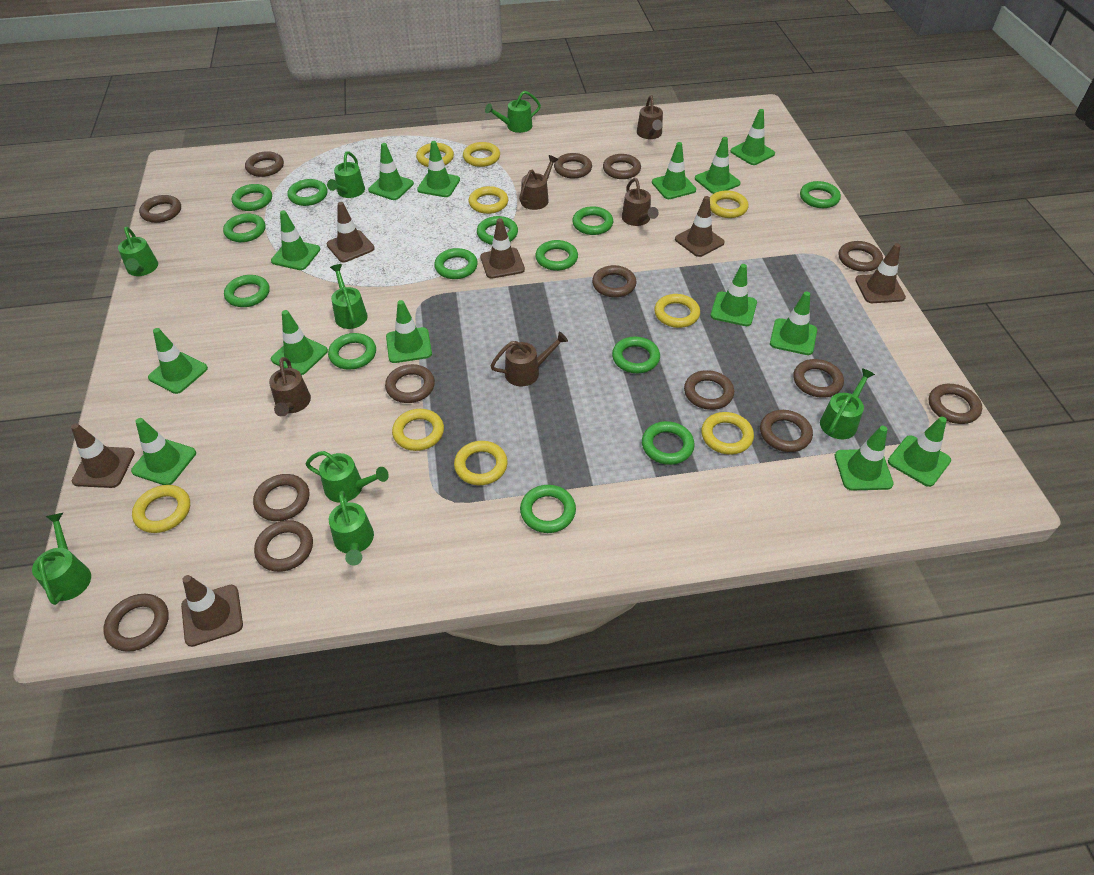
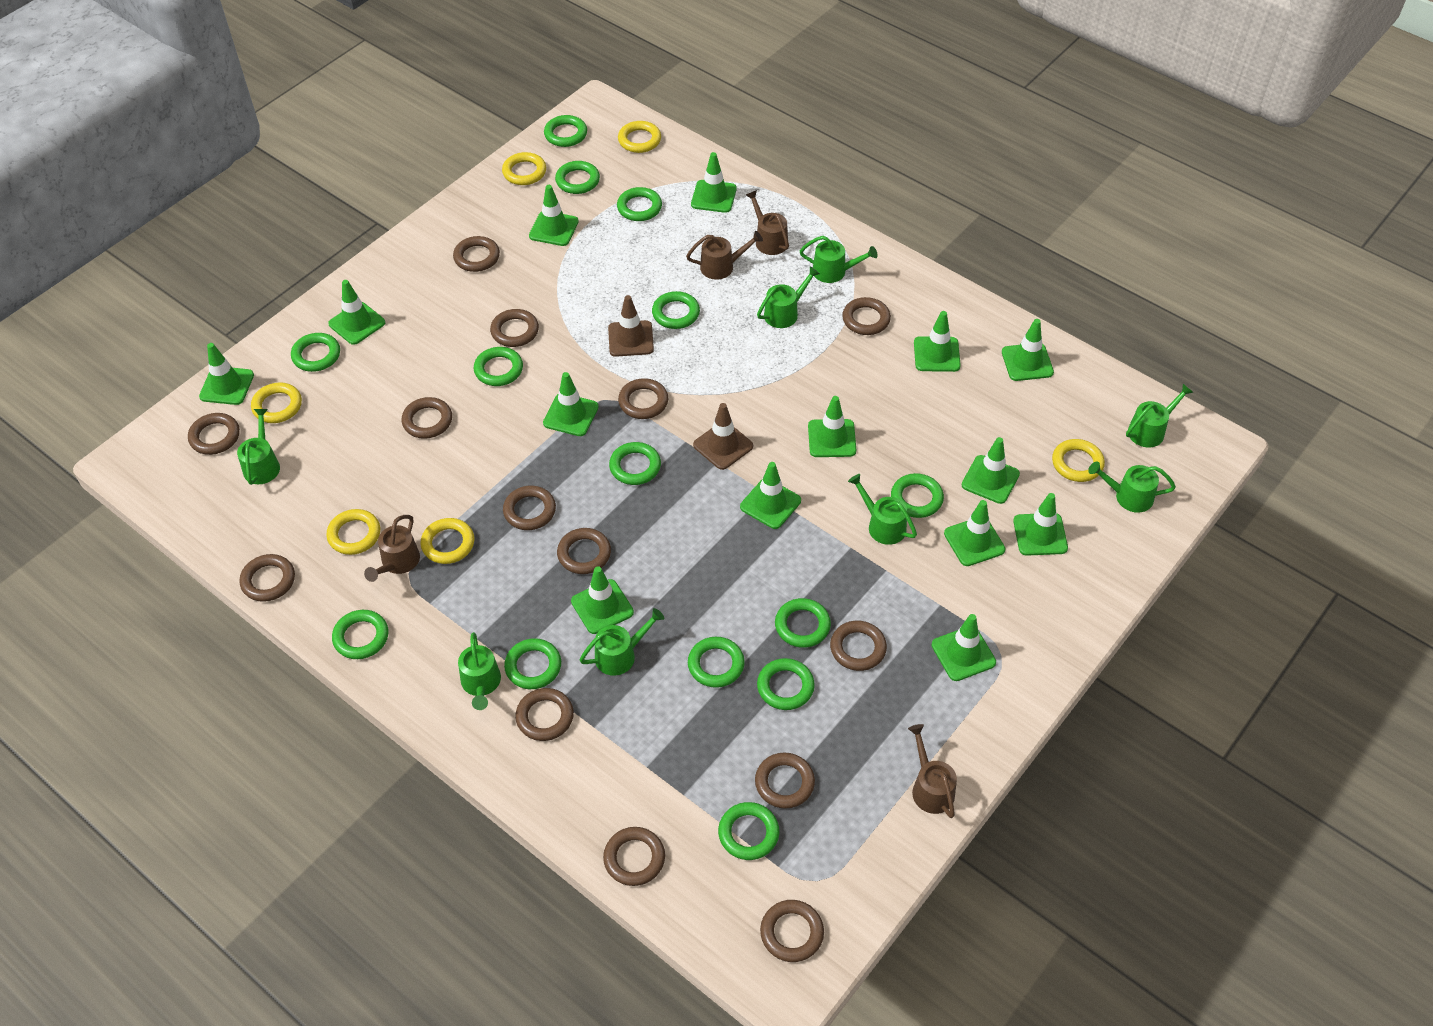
brown traffic cone: [71,423,135,488] [181,575,243,647] [327,202,375,263] [480,218,525,279] [675,196,725,257] [855,243,906,303] = 6 -> [608,295,654,357] [693,403,753,470] = 2
brown watering can: [269,357,311,417] [491,332,568,386] [519,155,558,210] [622,178,659,226] [637,95,663,139] = 5 -> [364,515,420,582] [686,231,763,280] [746,190,789,255] [908,724,957,818] = 4
green ring: [223,213,265,242] [224,275,269,307] [232,184,272,211] [288,179,328,206] [328,333,376,370] [434,248,478,279] [477,216,518,245] [520,485,576,533] [535,240,578,271] [572,206,613,235] [612,337,660,373] [642,421,695,465] [800,181,841,208] = 13 -> [291,333,340,372] [332,610,388,659] [474,347,523,386] [504,638,561,689] [544,115,587,147] [555,161,600,194] [609,442,661,485] [617,187,662,221] [652,291,700,329] [688,637,745,688] [718,802,779,860] [757,658,815,710] [775,598,831,648] [891,473,944,518] = 14
yellow ring: [132,485,190,533] [392,409,444,451] [416,143,454,167] [454,441,507,485] [463,142,500,167] [469,186,508,214] [654,294,700,328] [701,412,754,455] [710,190,749,218] = 9 -> [251,382,302,423] [326,509,380,555] [420,518,475,564] [502,152,546,185] [618,121,661,153] [1052,439,1105,482] = 6

